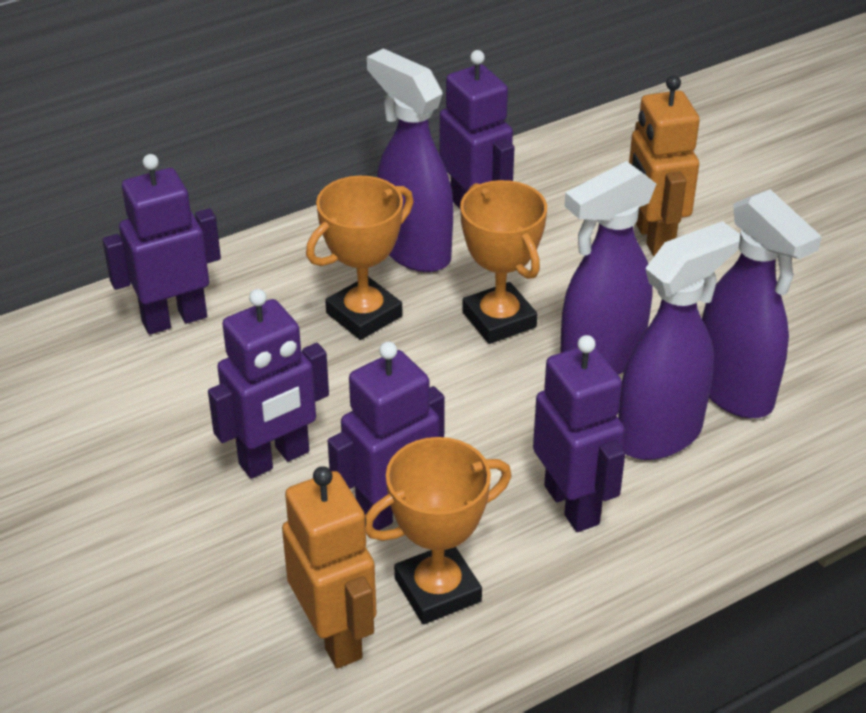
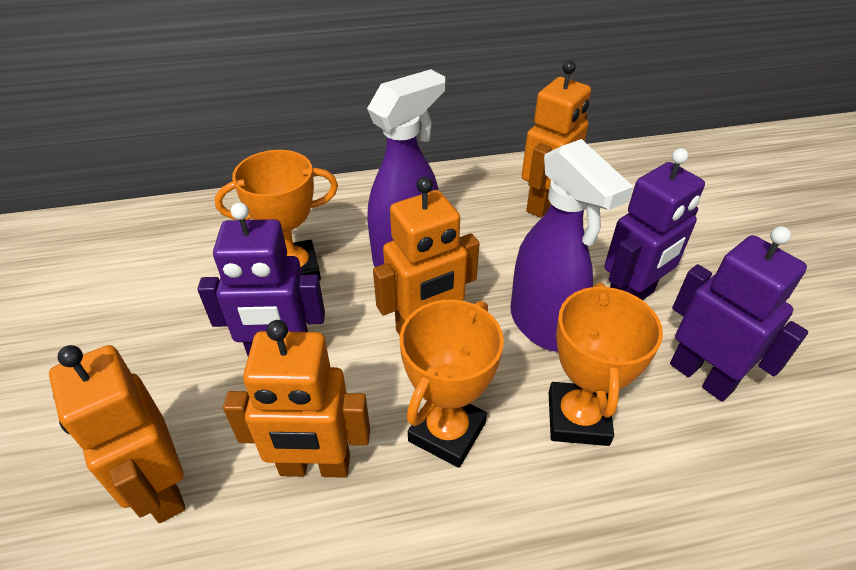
orange robot: [282,466,377,669] [629,75,700,256] = 2 -> [49,345,186,523] [223,320,370,478] [373,177,480,336] [521,60,591,218] = 4
purple robot: [102,154,221,335] [208,289,329,479] [328,341,445,530] [440,50,515,209] [533,335,625,532] = 5 -> [197,202,325,356] [604,148,705,300] [670,226,808,402] = 3
purple spray bottle: [367,48,453,272] [560,161,656,375] [618,221,740,460] [702,189,822,418] = 4 -> [367,69,445,267] [511,139,633,352] = 2

